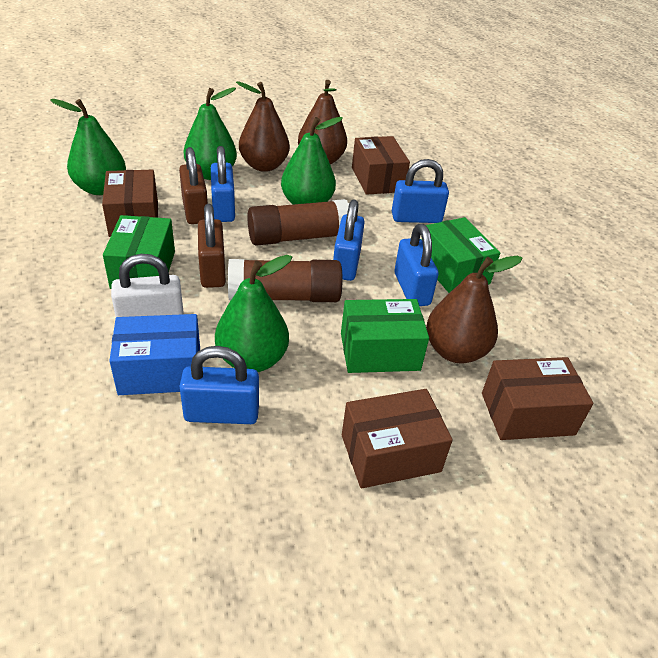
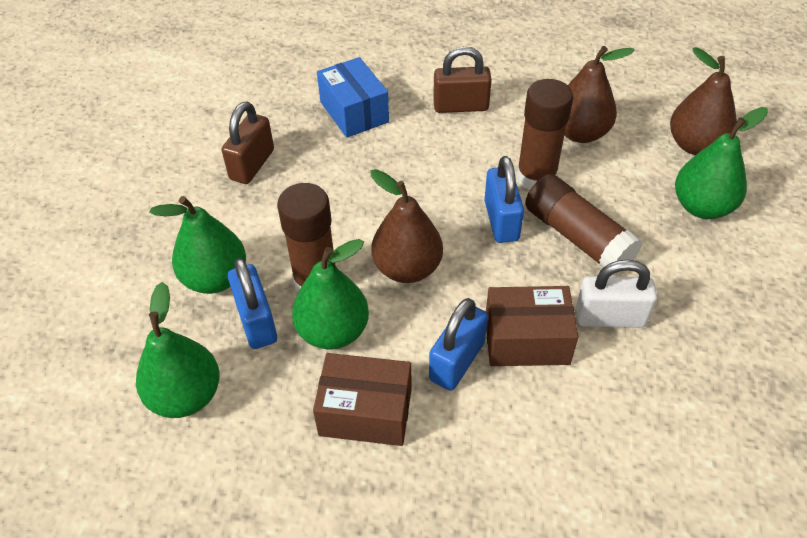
blue padlock: [179,346,259,424] [211,146,235,222] [333,199,365,281] [392,159,449,223] [394,224,439,306] = 5 -> [228,258,277,349] [429,298,488,391] [484,156,524,243] = 3
brown box: [102,170,158,237] [342,389,453,488] [352,136,410,195] [482,357,593,440] = 4 -> [313,353,412,446] [486,286,578,366] = 2
brown glue stick: [228,259,342,302] [247,199,349,246] = 2 -> [277,183,336,292] [516,79,573,190] [525,174,642,276] = 3
green box: [103,215,175,289] [341,299,429,373] [426,217,500,293] = 3 -> none = 0

